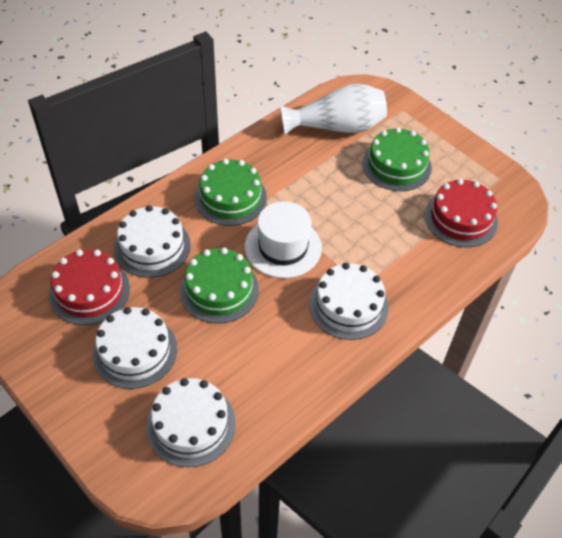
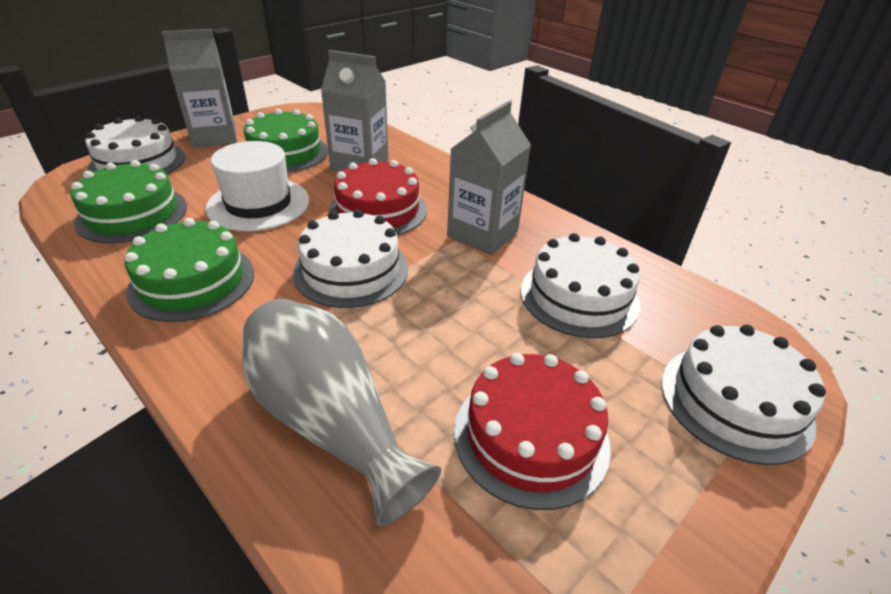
grey carton: none = 0 -> [162,29,237,148] [321,50,388,172] [447,101,531,255] = 3
grey vase: none = 0 -> [242,299,441,527] = 1
white vase: [280,84,387,135] = 1 -> none = 0

